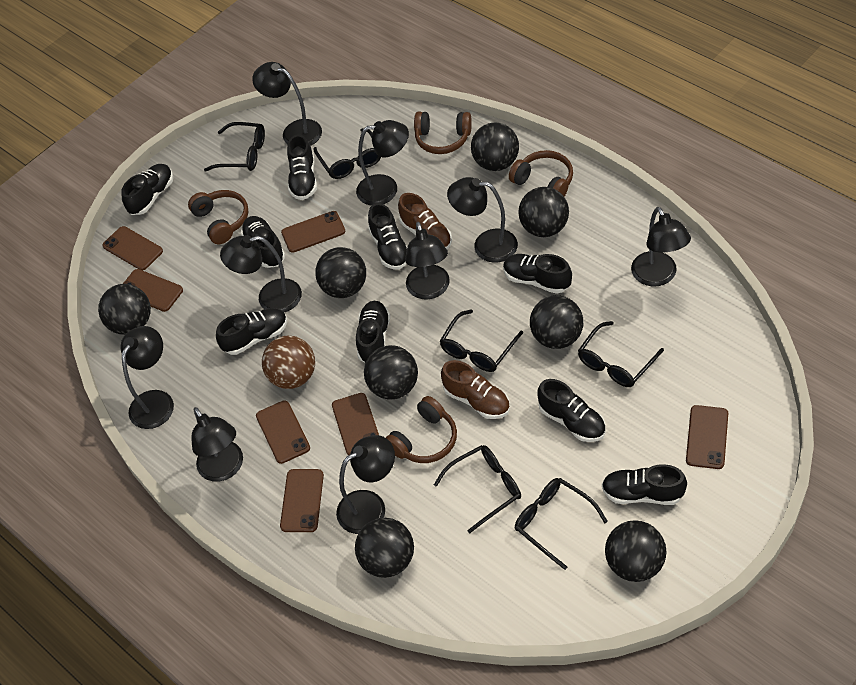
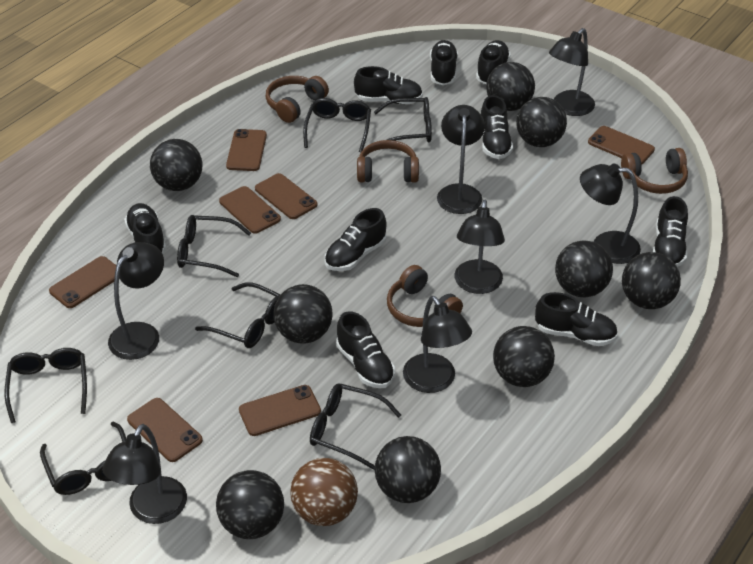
black ball: [98,284,151,335] [315,247,366,298] [355,518,414,578] [364,345,418,400] [471,122,519,171] [518,187,569,237] [530,295,583,349] [605,520,667,582] = 8 -> [150,139,202,191] [216,470,284,539] [273,284,333,344] [375,436,441,503] [486,62,535,111] [493,326,555,387] [516,97,567,147] [555,240,613,297] [622,252,681,309] = 9
black glasses: [204,122,265,171] [314,128,381,179] [434,445,521,533] [440,310,523,372] [515,478,608,570] [578,321,664,387] = 6 -> [5,348,87,423] [40,422,126,495] [177,215,251,277] [195,282,281,348] [303,98,371,152] [310,383,401,470] [374,97,432,142] = 7
black lamp: [121,326,174,429] [192,407,243,482] [220,235,302,312] [252,62,322,146] [336,435,395,534] [356,120,409,206] [405,222,450,300] [447,177,518,263] [631,207,691,286] = 9 -> [102,424,187,524] [108,242,164,360] [403,296,472,393] [437,105,485,214] [455,200,505,294] [549,28,595,116] [580,163,641,264] = 7
brown shoe: [398,193,452,250] [441,360,510,419] = 2 -> none = 0

